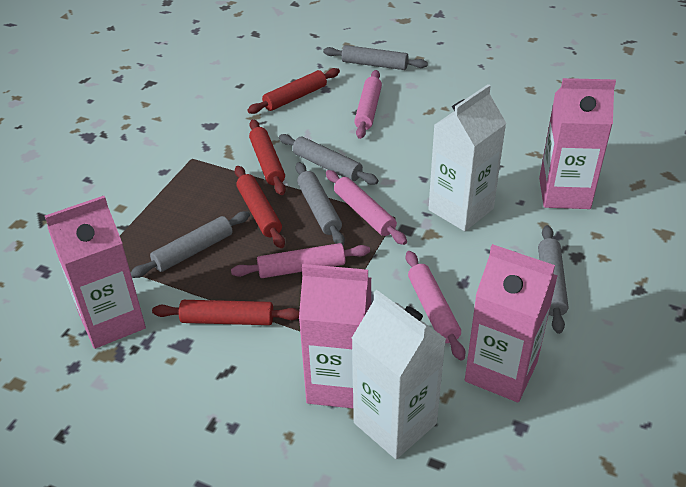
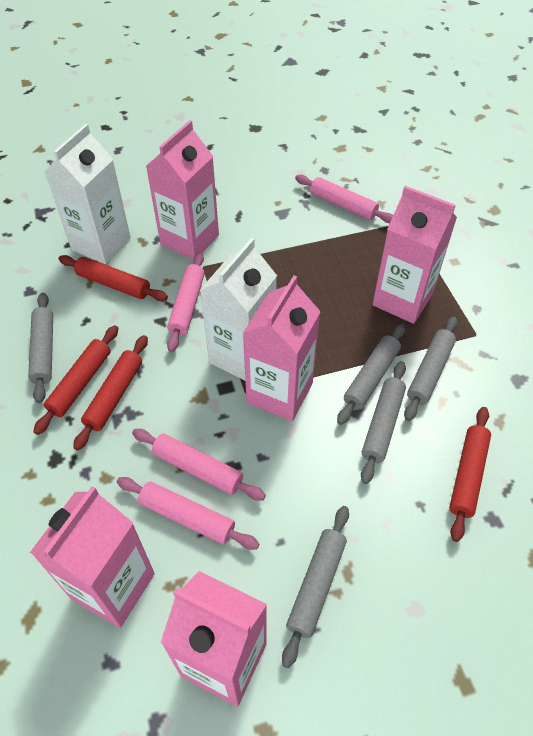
pink carton: [45,196,146,349] [299,264,371,408] [465,244,558,402] [539,78,616,209] = 4 -> [30,486,155,628] [146,120,219,260] [161,571,267,707] [243,275,321,421] [372,186,457,324] = 5

